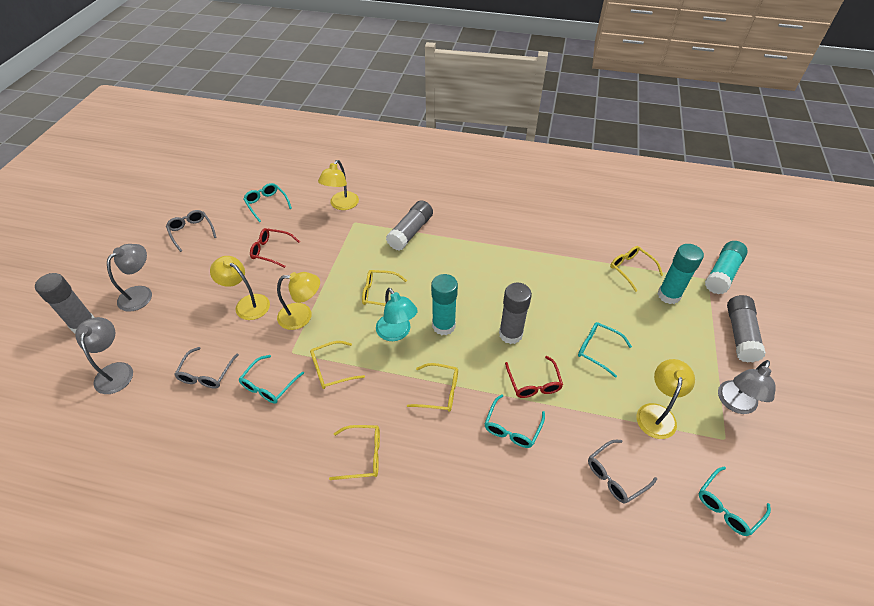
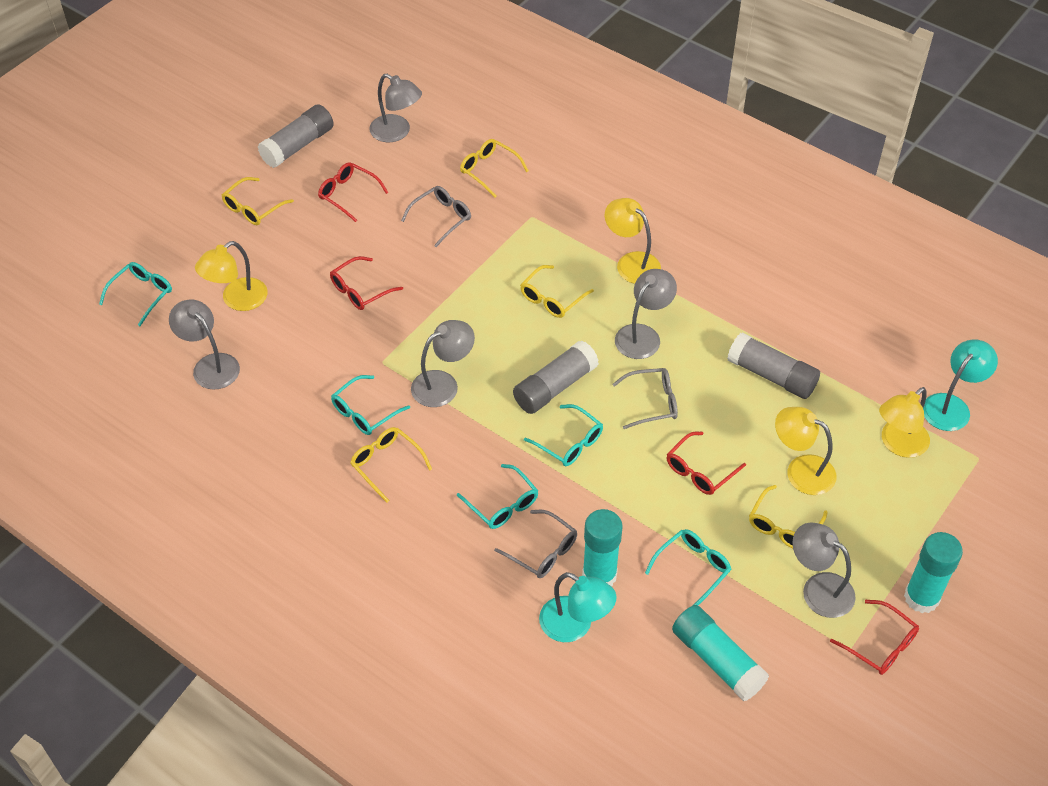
grey glue stick: [35,273,95,334] [386,200,433,251] [499,283,532,344] [727,295,766,363] = 4 -> [258,104,334,168] [513,341,599,414] [727,332,820,399] = 3
grey lamp: [75,317,133,394] [107,244,152,312] [718,360,776,414] = 3 -> [169,300,240,390] [369,74,422,142] [411,320,475,407] [615,269,677,359] [792,523,856,618] = 5
red glasses: [250,228,300,268] [505,356,563,398] = 2 -> [318,162,389,222] [330,256,403,310] [666,432,746,495] [830,600,919,675] = 4
turquoise lamp: [376,288,418,341] = 1 -> [539,572,616,642] [923,340,998,431] = 2

